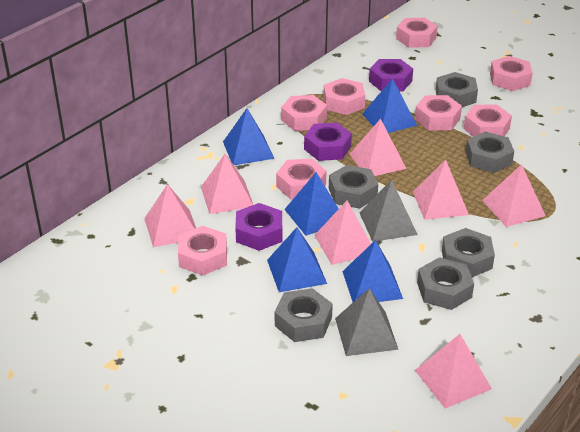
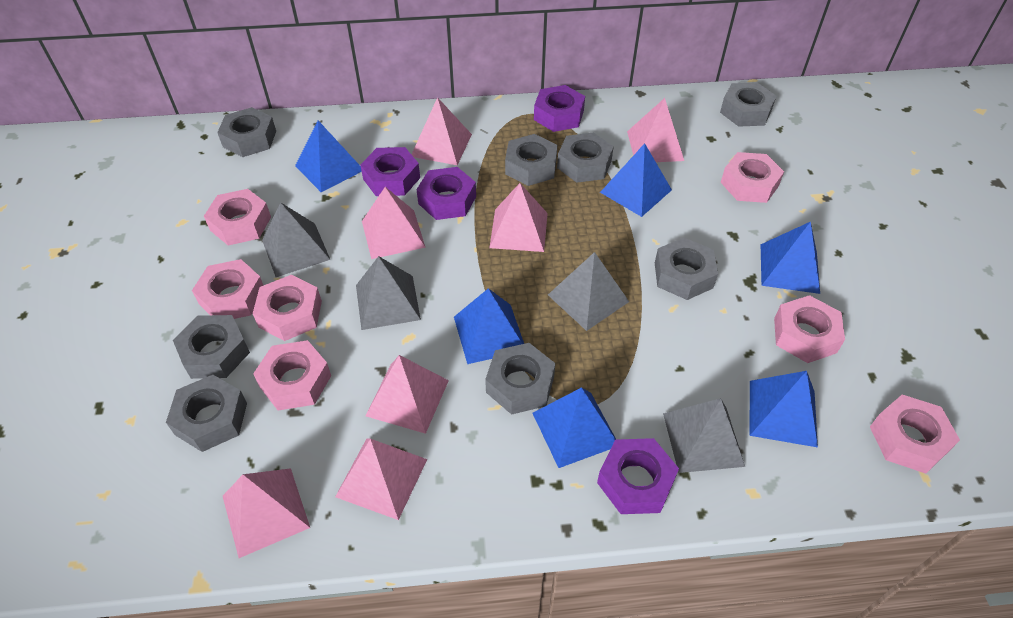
blue pyramid: [223,108,274,165] [267,227,327,292] [284,172,339,236] [342,240,403,302] [362,78,417,133] = 5 -> [295,120,362,192] [454,288,524,364] [532,387,616,468] [600,143,672,217] [750,371,818,447] [761,222,820,294] = 6
grey nut: [275,288,333,342] [329,165,378,209] [417,257,474,310] [436,72,478,107] [442,228,495,277] [465,132,514,173] = 6 -> [166,375,247,452] [173,315,250,379] [217,107,276,157] [485,343,555,415] [505,134,557,186] [557,133,614,183] [655,238,718,300] [720,82,776,127] = 8
grey pyramid: [335,288,399,356] [359,180,418,242] = 2 -> [262,203,330,277] [356,256,421,330] [548,252,629,331] [663,398,745,473] = 4
pink nut: [178,226,227,276] [276,159,327,200] [281,95,327,131] [323,78,365,115] [396,18,438,48] [415,95,462,130] [464,105,512,136] [490,56,533,91] = 8 -> [192,259,264,319] [204,189,271,245] [253,275,322,341] [253,340,331,410] [720,152,784,203] [774,295,845,363] [870,395,960,474] = 7
purple nut: [235,203,283,251] [304,122,352,161] [369,59,413,91] = 3 -> [360,147,420,196] [416,167,476,220] [534,85,585,132] [597,438,679,514] = 4

